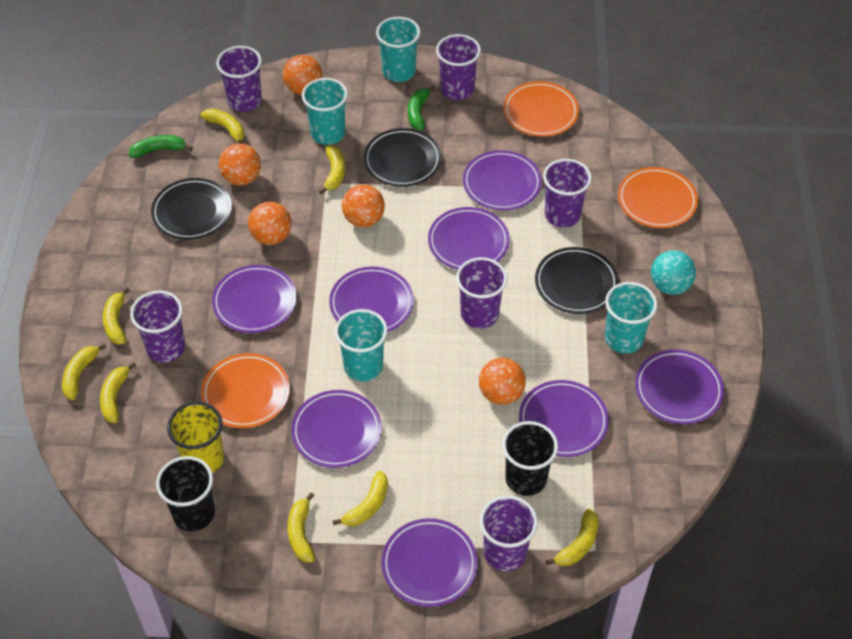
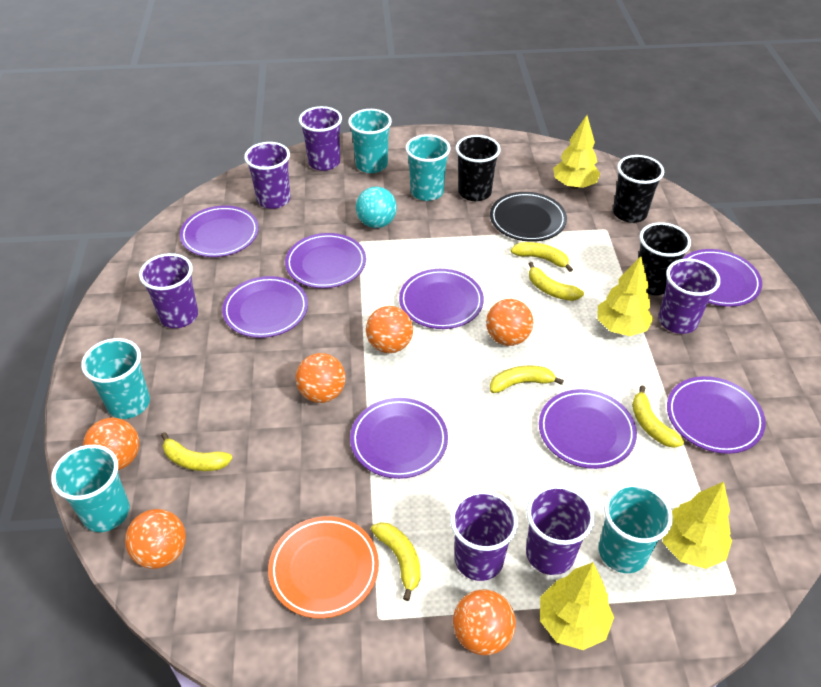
black cup: [156,456,215,531] [502,421,558,496] = 2 -> [455,135,501,201] [613,155,664,223] [638,222,691,295] = 3
black plate: [151,178,232,240] [364,128,442,187] [535,247,619,314] = 3 -> [490,192,567,242] = 1
green banana: [129,135,193,158] [408,85,435,130] = 2 -> none = 0
orange ball: [219,143,261,186] [248,202,292,245] [283,55,322,95] [342,184,385,227] [479,358,526,405] = 5 -> [83,417,140,470] [125,509,186,569] [295,353,346,403] [366,306,413,353] [453,589,516,655] [486,299,533,346] = 6
orange plate: [201,353,290,428] [503,81,579,137] [618,167,698,228] = 3 -> [268,516,379,619] = 1
turquoise cup: [302,78,348,145] [335,309,388,381] [376,17,420,82] [605,282,657,354] = 4 -> [51,445,130,532] [81,338,150,419] [348,109,392,173] [405,134,450,201] [599,483,673,573] = 5
yellow banana: [62,343,107,400] [100,362,136,423] [103,287,129,344] [200,109,244,144] [287,492,315,562] [319,146,345,195] [332,471,388,526] [545,509,599,566] = 8 -> [161,432,232,471] [371,522,421,601] [490,366,564,393] [511,242,573,272] [528,262,584,301] [632,386,684,448] = 6
yellow cup: [167,402,224,473] = 1 -> none = 0
yellow tree: none = 0 -> [540,562,614,650] [553,115,600,189] [598,256,654,336] [663,482,732,569] = 4

